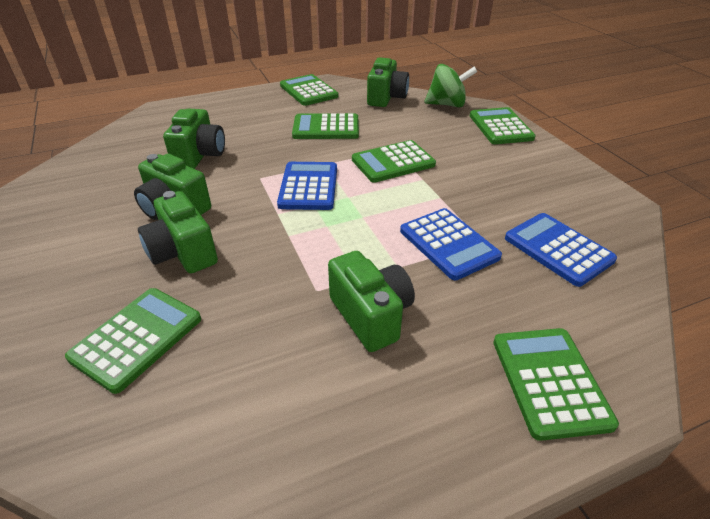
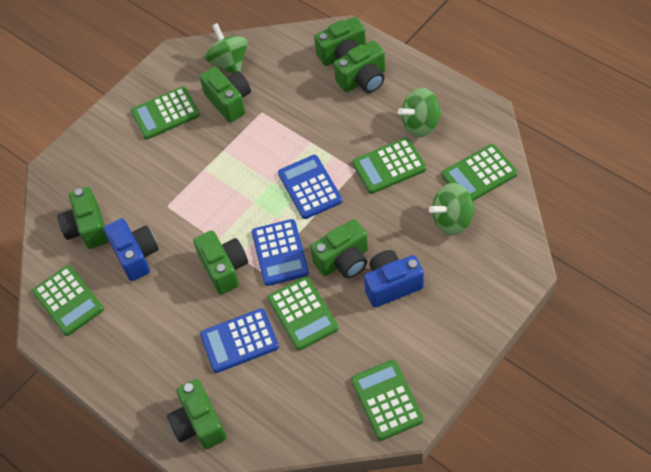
blue camera: none = 0 -> [104,218,159,281] [364,250,424,308] = 2
green camera: [134,154,211,220] [138,191,218,273] [163,109,225,169] [328,251,415,352] [367,57,409,107] = 5 -> [57,187,108,249] [167,379,226,449] [193,230,248,295] [199,66,251,122] [310,219,368,278] [314,17,366,66] [334,41,385,93] = 7
green spinning top: [424,64,477,107] = 1 -> [205,23,248,74] [398,88,442,137] [429,183,475,235] = 3

